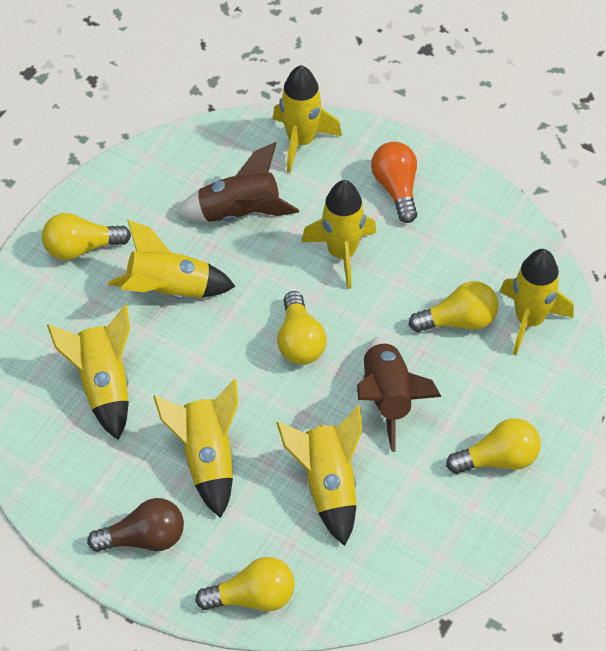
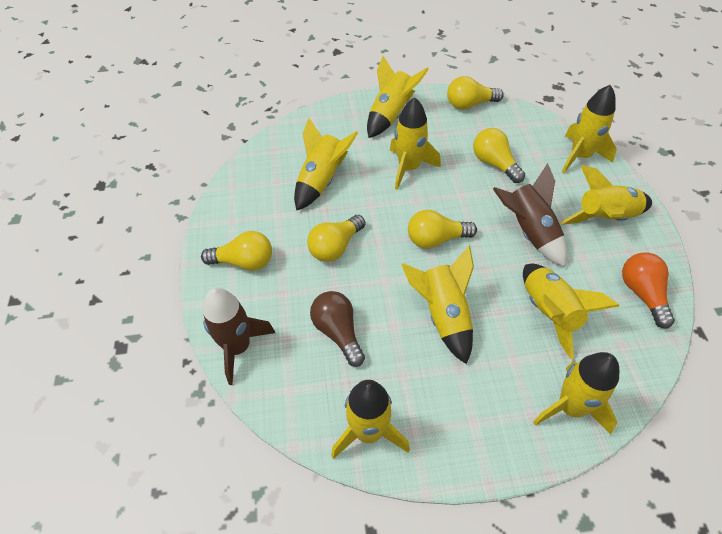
yellow rocket: [47,305,130,440] [108,220,236,299] [153,379,238,518] [273,65,342,173] [276,405,362,546] [301,180,376,289] [500,249,574,355] = 7 -> [294,118,358,211] [331,380,410,459] [367,56,429,138] [390,97,441,190] [401,246,474,364] [523,264,619,359] [533,352,619,435] [561,165,652,225] [562,85,617,173] = 9

